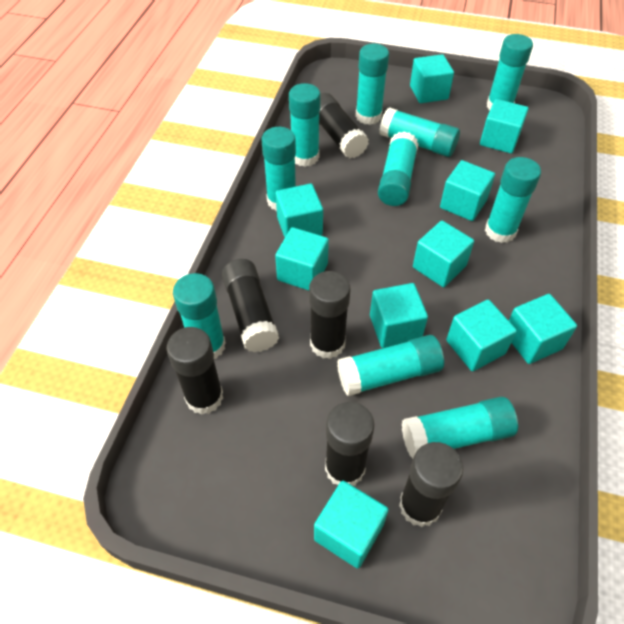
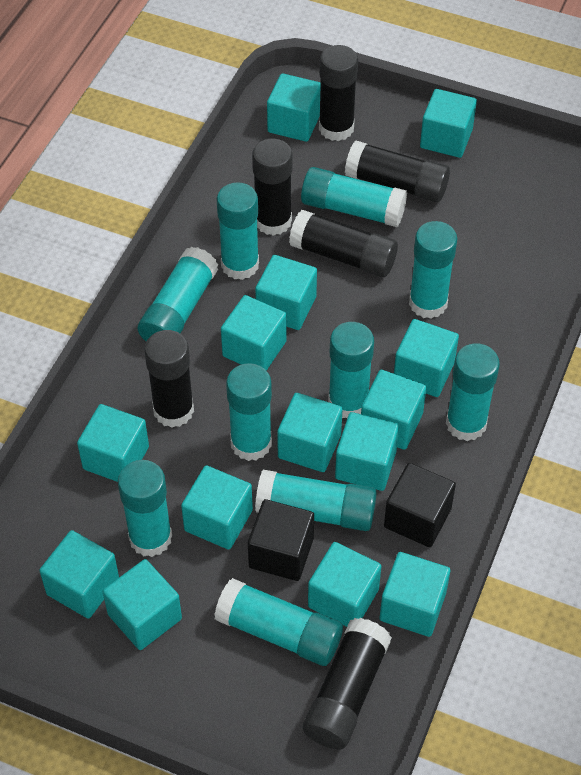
black cube: none = 0 -> [248,499,314,581] [384,463,456,547] = 2
turquoise cube: [275,227,329,290] [276,183,323,237] [314,481,389,568] [370,283,428,348] [410,54,454,103] [413,221,474,287] [440,160,495,221] [446,300,517,371] [480,99,529,154] [509,294,577,364] = 10 -> [39,530,119,619] [77,404,149,482] [103,559,182,650] [181,465,253,550] [221,295,287,371] [255,255,317,330] [267,73,321,142] [277,393,343,472] [308,542,381,627] [335,412,399,491] [361,370,426,450] [380,552,450,637] [394,319,459,397] [420,89,477,158] = 14

